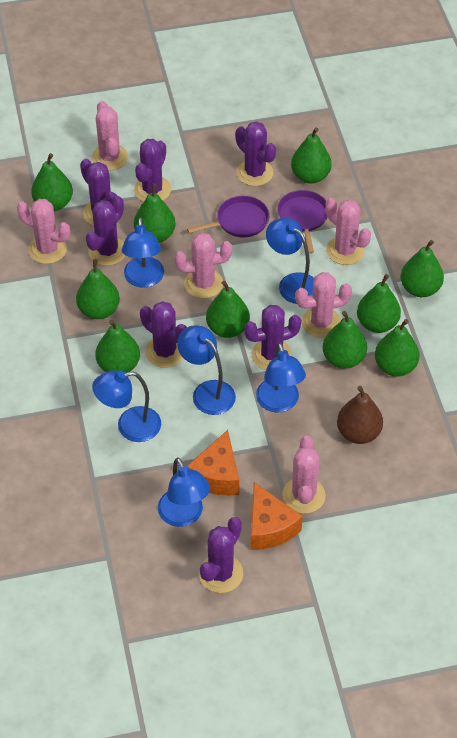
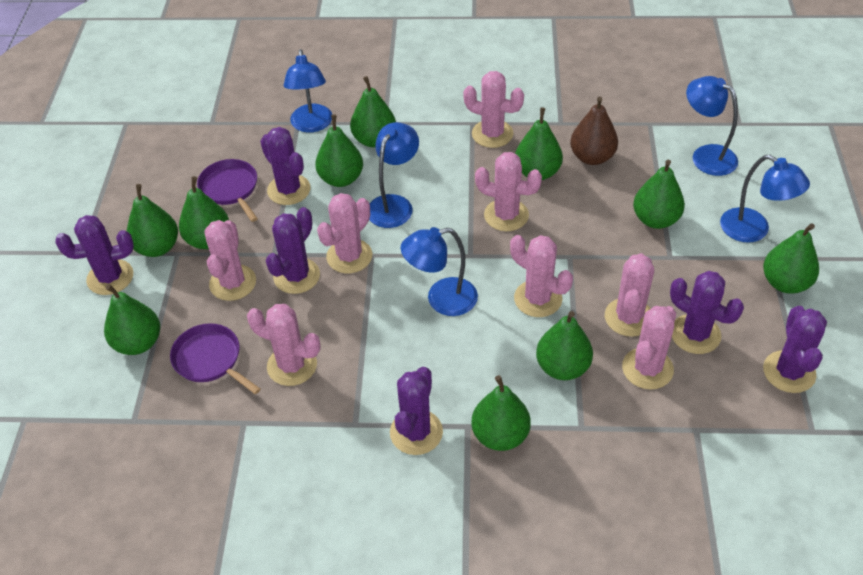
blue lamp: [92,370,161,442] [122,217,164,288] [158,457,210,527] [177,325,236,415] [256,342,306,413] [266,218,314,304] = 6 -> [284,49,332,133] [369,122,419,228] [401,227,478,316] [686,76,738,176] [720,155,810,243] = 5
orange cheese: [187,430,239,496] [250,482,303,550] = 2 -> none = 0
pink cactus: [17,199,70,264] [92,101,128,171] [174,233,232,298] [282,436,326,514] [295,272,352,338] [325,198,371,265] = 6 -> [204,220,256,301] [247,304,321,386] [317,193,372,273] [463,71,524,148] [475,152,542,231] [510,235,573,317] [605,253,654,337] [622,306,676,390] = 8
purple cactus: [80,159,117,226] [86,196,125,266] [134,139,171,202] [140,301,187,368] [199,517,243,593] [235,121,276,186] [244,305,301,370] = 7 -> [55,215,134,295] [260,127,310,205] [266,207,320,294] [390,367,443,455] [670,271,744,354] [763,306,827,393] = 6

